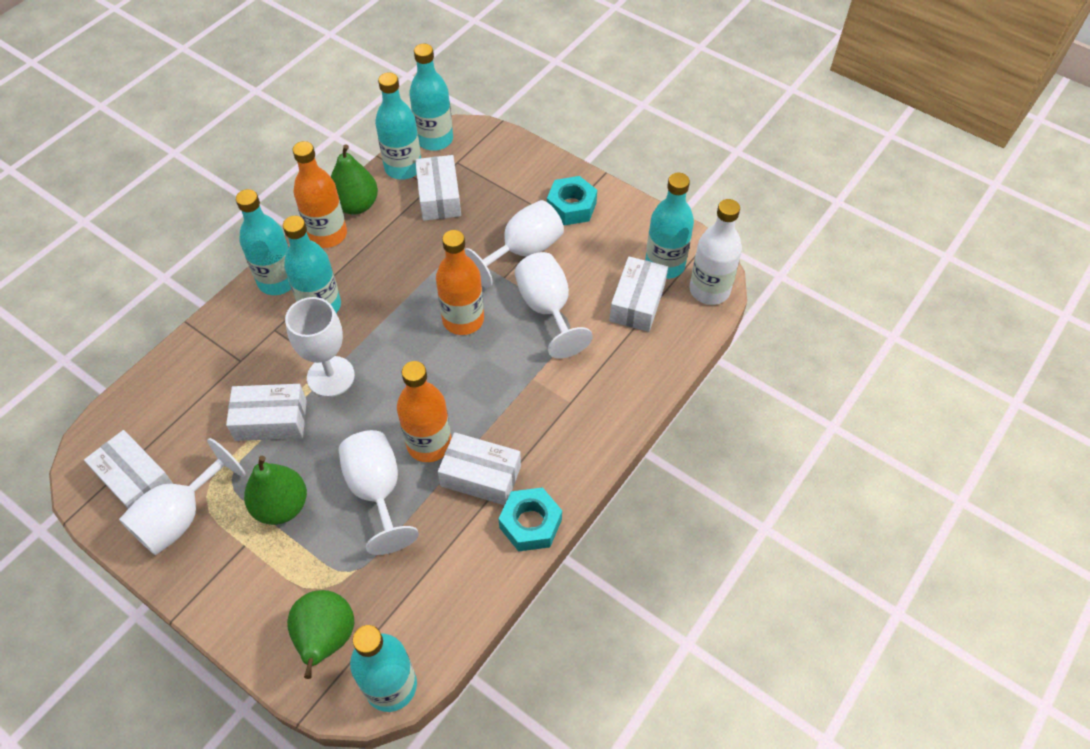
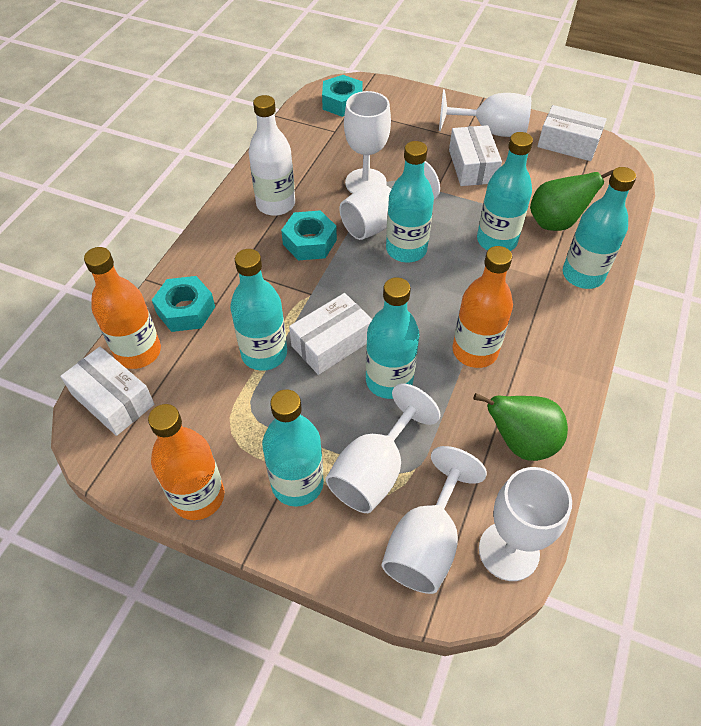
green pear: [244,456,307,525] [287,590,354,679] [331,144,378,215] = 3 -> [473,393,568,461] [530,170,613,231] = 2
turquoise nut: [499,487,562,552] [547,176,597,226] = 2 -> [152,276,215,332] [281,210,337,261] [322,75,363,117] = 3
white box: [84,430,173,509] [226,384,307,441] [415,155,461,221] [438,432,521,505] [610,257,668,332] = 5 -> [60,347,155,436] [289,293,372,375] [449,125,502,186] [537,105,607,161] = 4
white goblet: [119,438,246,555] [285,297,355,397] [339,430,419,555] [464,200,564,288] [515,252,593,359] = 5 -> [326,383,441,513] [339,161,440,240] [344,91,391,194] [381,446,487,594] [439,89,531,137] [479,467,572,581] = 6

